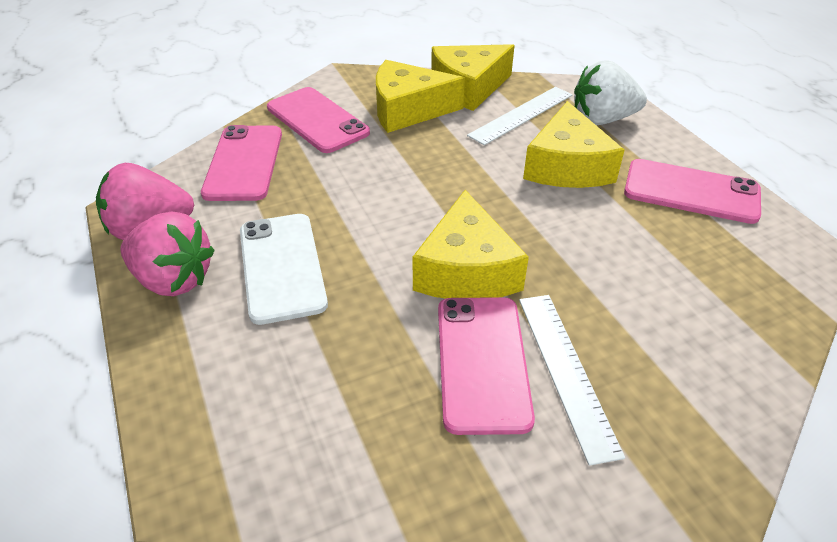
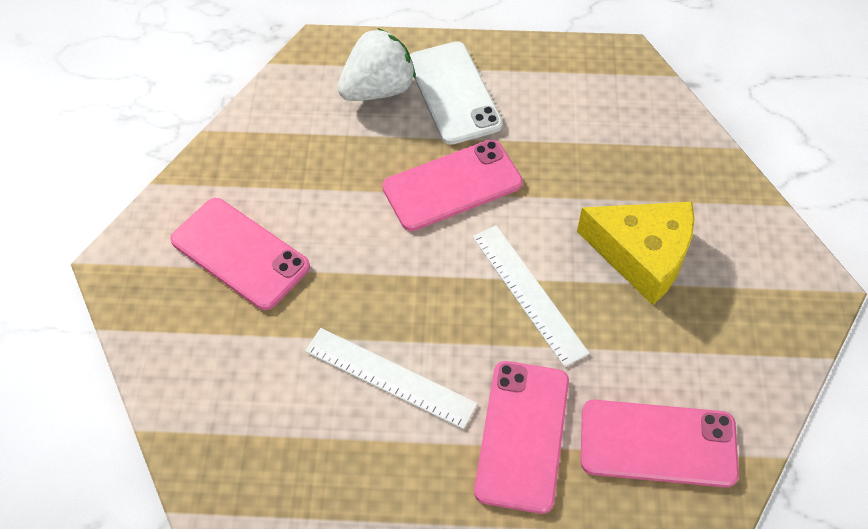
pink strawberry: [96,163,194,240] [120,212,215,296] = 2 -> none = 0
yellow cheese: [376,60,465,133] [413,190,529,298] [431,44,515,111] [523,101,625,188] = 4 -> [577,202,694,305] = 1

